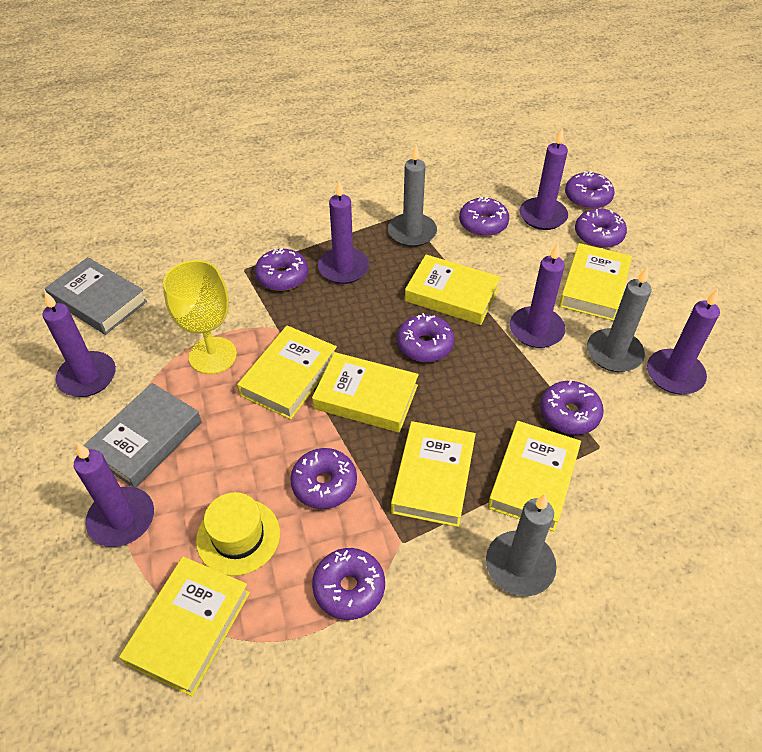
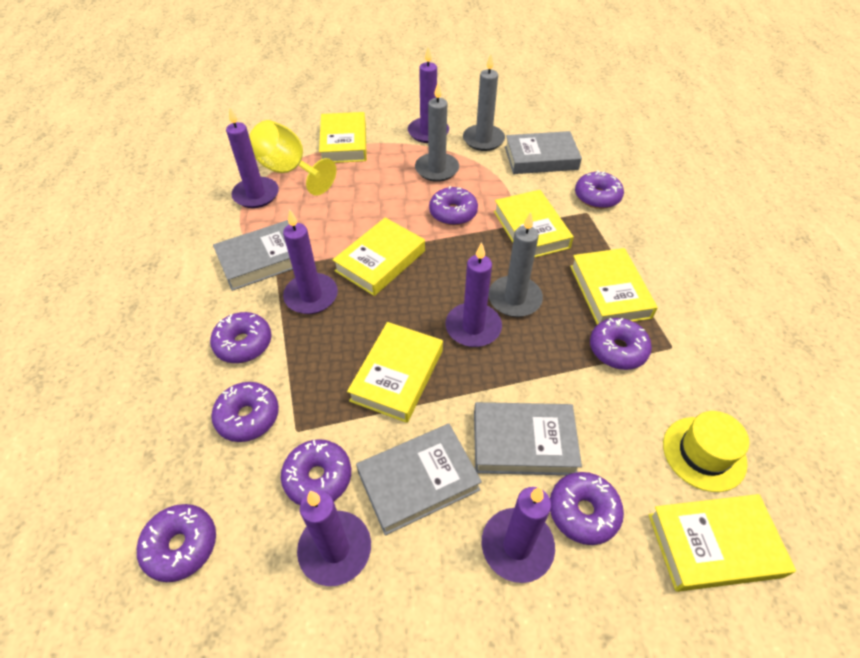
grey book: [45,257,147,335] [83,383,202,488] = 2 -> [213,220,293,291] [356,424,482,536] [474,402,582,475] [505,131,582,174] = 4
yellow book: [119,556,250,697] [237,325,337,420] [312,352,419,433] [391,421,476,527] [405,254,501,325] [488,421,581,531] [559,243,632,321] = 7 -> [319,112,367,163] [333,218,425,296] [347,322,443,423] [494,190,574,258] [570,248,658,325] [648,494,796,592] = 6

